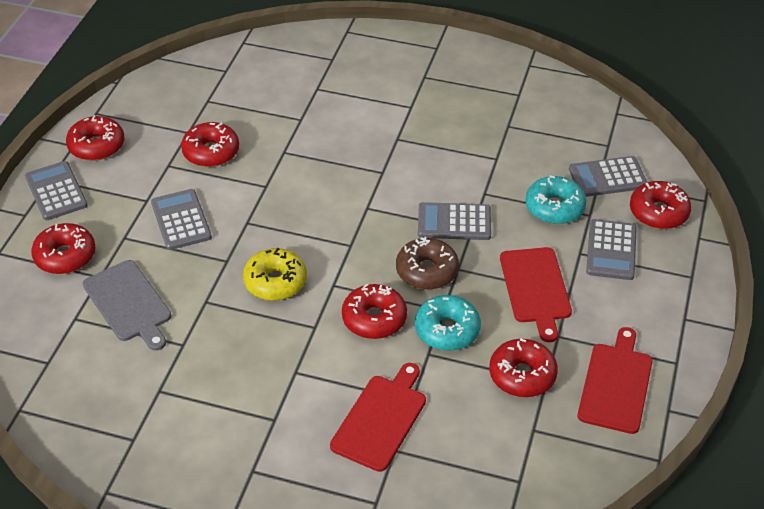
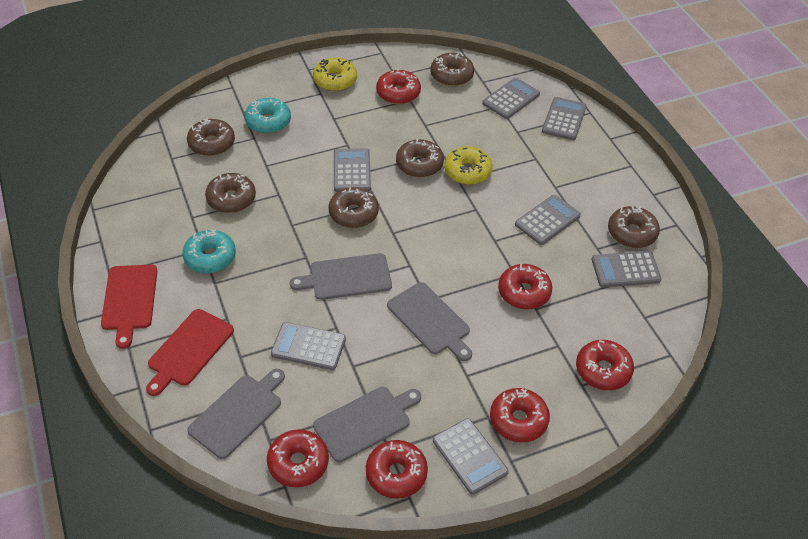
brown donut: [396,237,459,290] = 1 -> [187,118,235,156] [205,173,256,213] [329,187,379,228] [396,139,444,177] [431,53,474,86] [608,206,660,248] = 6
grey calculator: [25,161,88,220] [151,189,212,250] [418,202,491,240] [569,156,647,197] [586,219,637,280] = 5 -> [271,322,346,370] [334,148,371,192] [433,419,509,495] [482,78,540,119] [515,195,581,245] [542,97,587,140] [592,251,661,288] = 7
grey cutting board: [83,260,171,351] = 1 -> [187,369,285,459] [290,253,392,300] [313,387,421,462] [387,282,472,361] = 4
red cutting board: [330,363,426,472] [500,247,572,342] [578,327,653,434] = 3 -> [101,265,157,349] [146,309,234,396] = 2
yellow donut: [243,248,307,301] = 1 -> [313,57,357,91] [444,146,493,185] = 2

